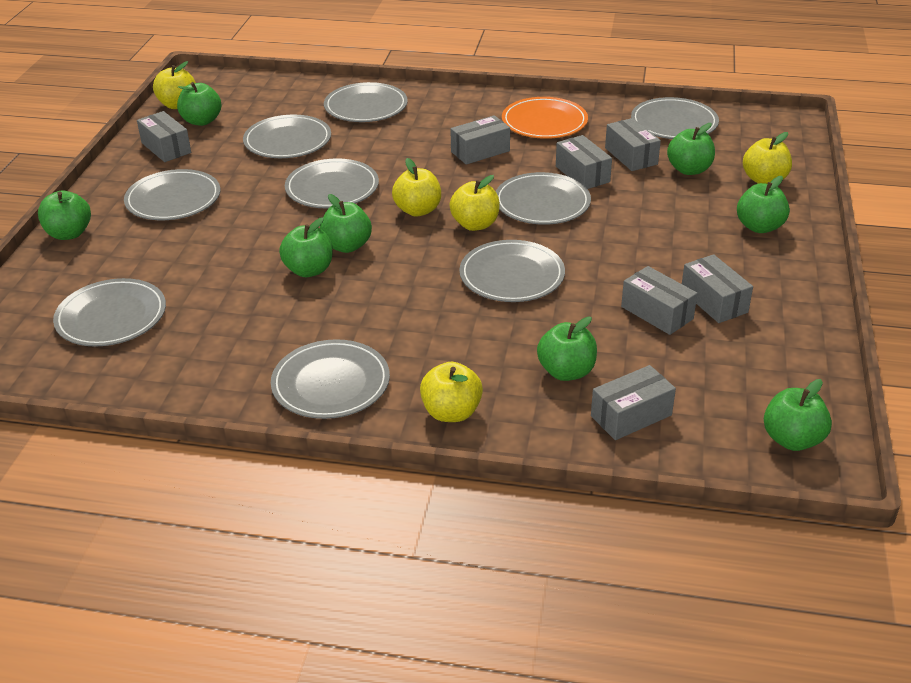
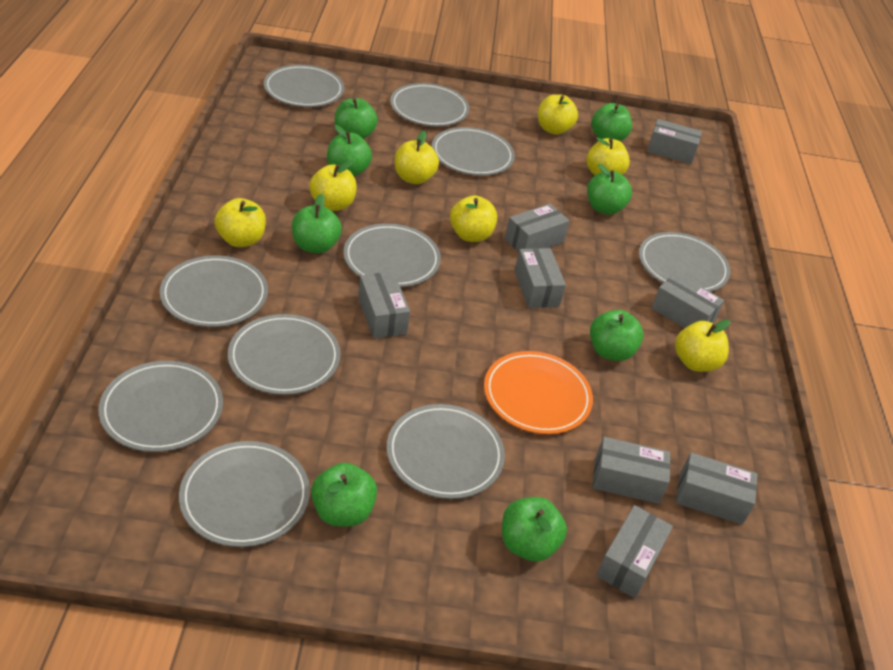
grey box: [137,111,191,162] [450,115,510,165] [556,135,612,189] [591,365,676,440] [605,118,661,171] [621,266,698,335] [682,254,753,323] = 7 -> [358,272,410,338] [505,204,569,252] [515,248,566,308] [593,437,670,504] [596,505,673,598] [647,119,702,164] [652,273,724,328] [676,453,758,525] = 8
grey plate: [53,278,166,346] [124,169,220,220] [243,115,331,158] [271,339,390,419] [285,158,379,209] [324,82,408,122] [459,240,565,302] [496,172,591,225] [631,97,719,139] = 9 -> [98,361,223,452] [160,255,268,327] [179,441,310,547] [228,314,341,395] [264,65,344,107] [343,223,441,287] [387,404,505,499] [390,83,469,126] [432,127,515,176] [639,232,730,292] = 10
yellow apple: [153,61,196,109] [392,158,441,217] [420,361,483,422] [449,175,500,231] [743,132,792,184] = 5 -> [215,198,266,247] [309,160,357,211] [395,131,439,184] [450,195,497,242] [538,94,578,135] [587,137,630,175] [675,320,731,372] = 7

